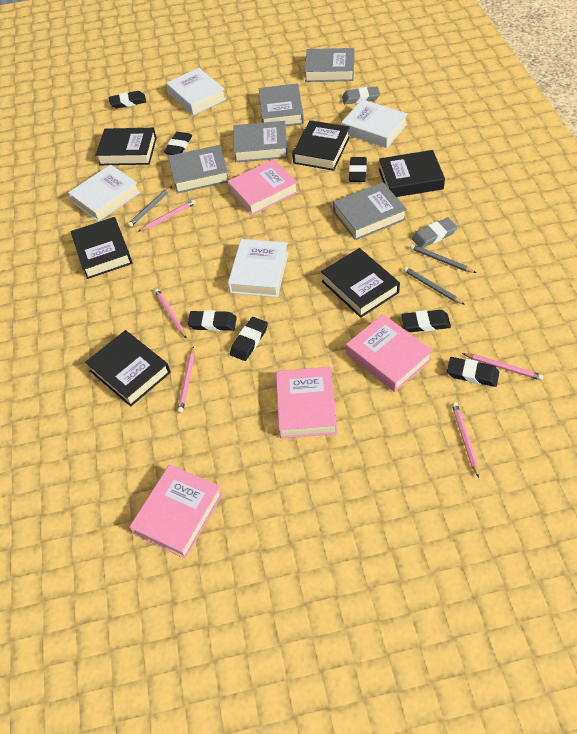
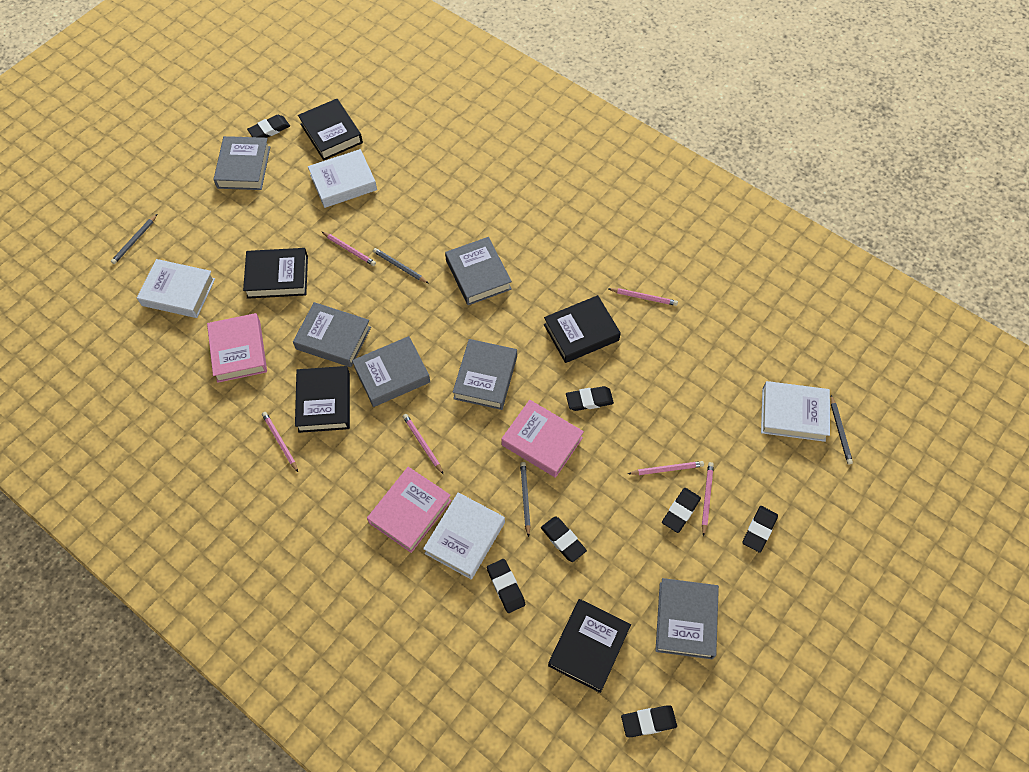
black book: [70,217,132,279] [85,330,171,407] [96,128,157,165] [292,120,350,171] [321,248,400,318] [379,150,445,197] = 6 -> [243,248,308,299] [295,366,350,433] [298,99,363,160] [544,295,621,363] [548,599,631,693] = 5
grey book: [168,145,229,193] [233,121,288,162] [259,83,304,126] [304,48,354,82] [333,182,407,240] = 5 -> [213,136,270,190] [293,302,371,367] [352,336,430,407] [445,237,512,305] [453,339,517,410] [655,578,719,659] = 6
grey eraser: [342,87,380,104] [412,217,457,248] = 2 -> none = 0
grey pencil: [128,186,172,227] [403,267,465,305] [410,244,476,273] = 3 -> [111,214,157,264] [373,248,428,283] [520,462,531,537] [830,395,853,464] = 4
pink book: [129,464,223,559] [227,159,298,216] [276,367,337,438] [346,314,433,392] = 4 -> [207,313,267,383] [367,467,452,553] [501,400,584,478] = 3
pink pencil: [138,200,196,232] [154,289,187,339] [177,346,195,413] [452,402,479,478] [462,353,544,380] = 5 -> [262,412,298,472] [322,232,376,266] [403,414,444,475] [609,288,678,306] [628,461,704,475] [702,462,714,537] = 6

